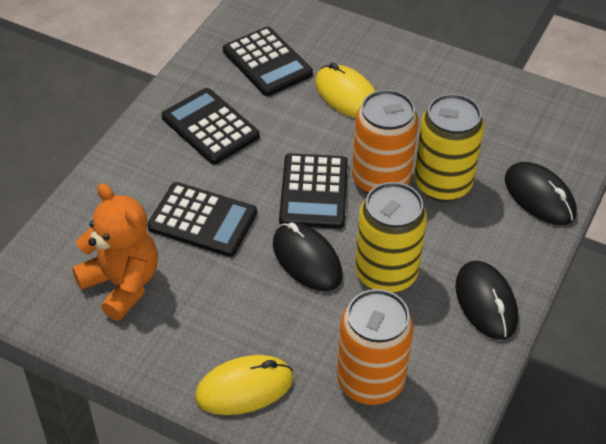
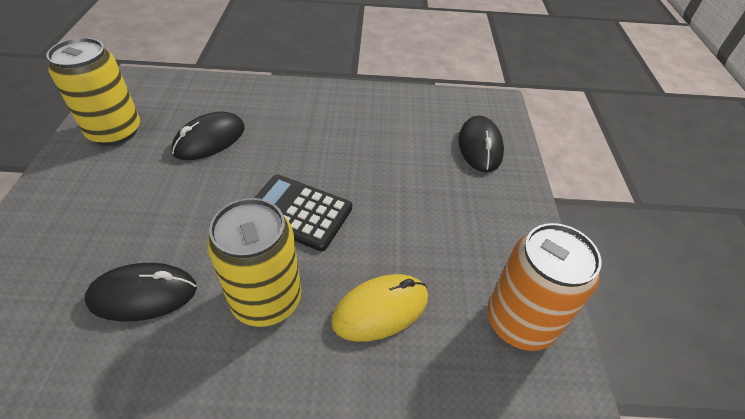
black calculator: [147,182,257,257] [161,88,260,164] [223,27,313,96] [279,153,348,229] = 4 -> [255,175,352,251] = 1
orange can: [337,289,414,405] [352,90,418,194] = 2 -> [487,223,602,351] = 1
orange teddy bear: [72,183,158,321] = 1 -> none = 0
yellow mouse: [195,355,293,415] [315,63,375,118] = 2 -> [331,274,428,342] = 1

